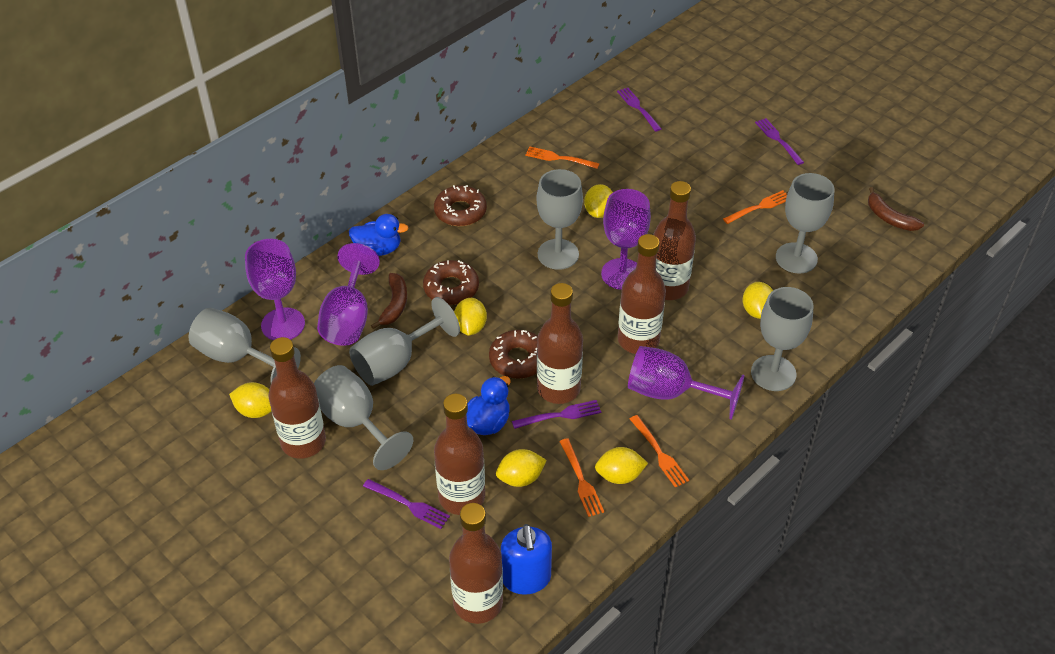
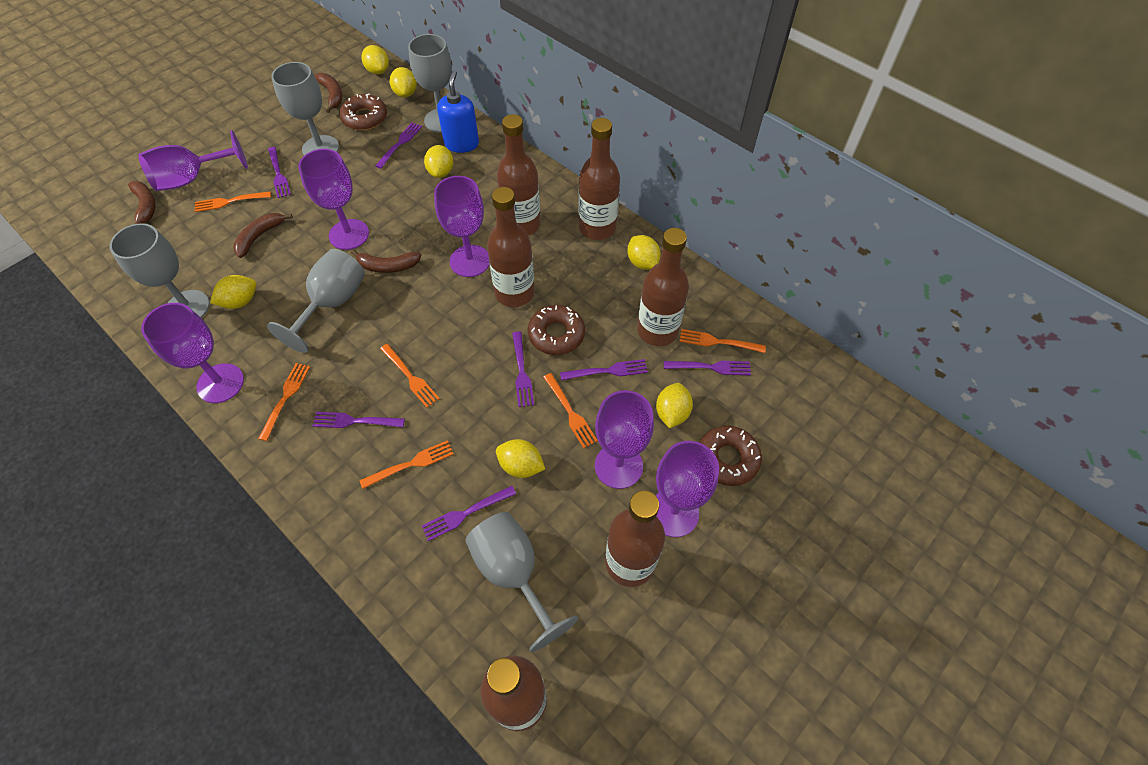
blue duck: [349,214,408,256] [466,376,511,435] = 2 -> none = 0
brown banana: [371,273,407,329] [868,187,924,231] = 2 -> [128,181,156,224] [233,213,293,258] [315,73,342,113] [351,250,421,273] = 4
grey goblet: [189,308,301,383] [314,365,413,470] [349,297,460,386] [537,169,583,270] [751,287,814,391] [776,173,835,274] = 6 -> [110,223,210,318] [267,249,365,353] [271,62,339,155] [408,34,452,133] [465,512,578,652] = 5
orange fork: [525,146,600,169] [559,438,604,517] [630,415,689,487] [723,190,787,224] = 4 -> [194,191,271,212] [258,363,310,441] [360,440,453,489] [380,344,440,408] [543,373,598,448] [679,329,766,353] = 6
purple fork: [363,479,450,529] [512,400,601,429] [617,88,661,132] [755,118,804,165] = 4 -> [268,147,291,198] [312,412,405,428] [375,122,422,169] [422,486,516,541] [512,331,534,407] [560,359,648,381] [664,361,751,376] = 7
purple goblet: [245,239,305,340] [317,243,380,346] [601,189,651,290] [628,346,745,420] = 4 -> [138,130,248,191] [141,303,244,403] [298,149,369,250] [434,176,490,277] [595,390,654,489] [655,441,719,537] = 6
yellow lemon: [229,382,272,418] [454,298,487,336] [496,449,547,487] [584,184,613,218] [595,447,648,484] [742,282,773,319] = 6 -> [210,275,257,309] [362,45,389,74] [390,67,417,98] [424,145,453,178] [496,439,545,478] [627,235,661,270] [656,383,693,428] = 7

